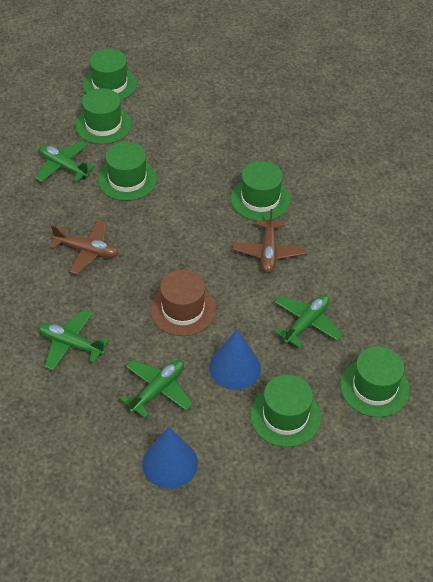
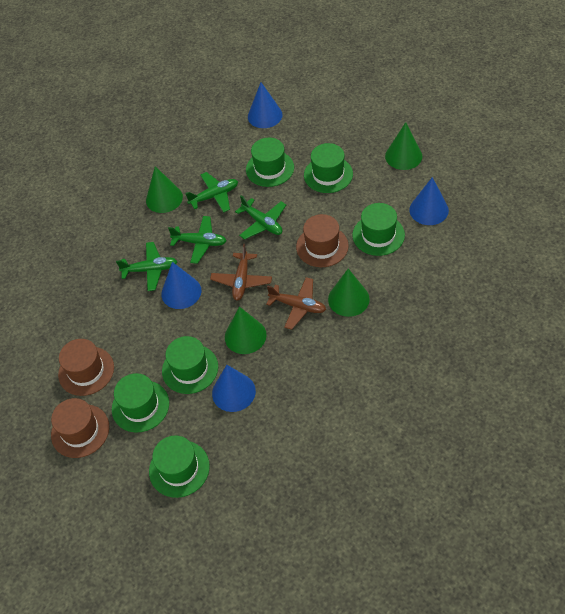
blue cone: [142,427,198,489] [209,329,261,390] = 2 -> [161,262,201,309] [212,365,256,412] [248,82,283,128] [409,177,449,225] = 4
brown hat: [150,270,216,336] = 1 -> [51,398,109,458] [58,339,114,396] [296,214,349,267] = 3
green cone: none = 0 -> [146,166,183,213] [225,307,267,354] [328,269,370,317] [385,122,422,170] = 4

